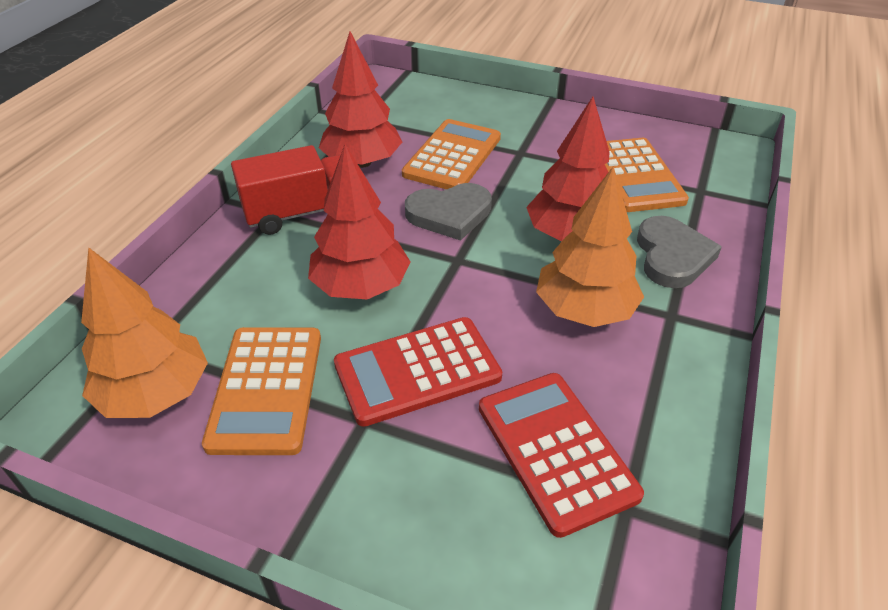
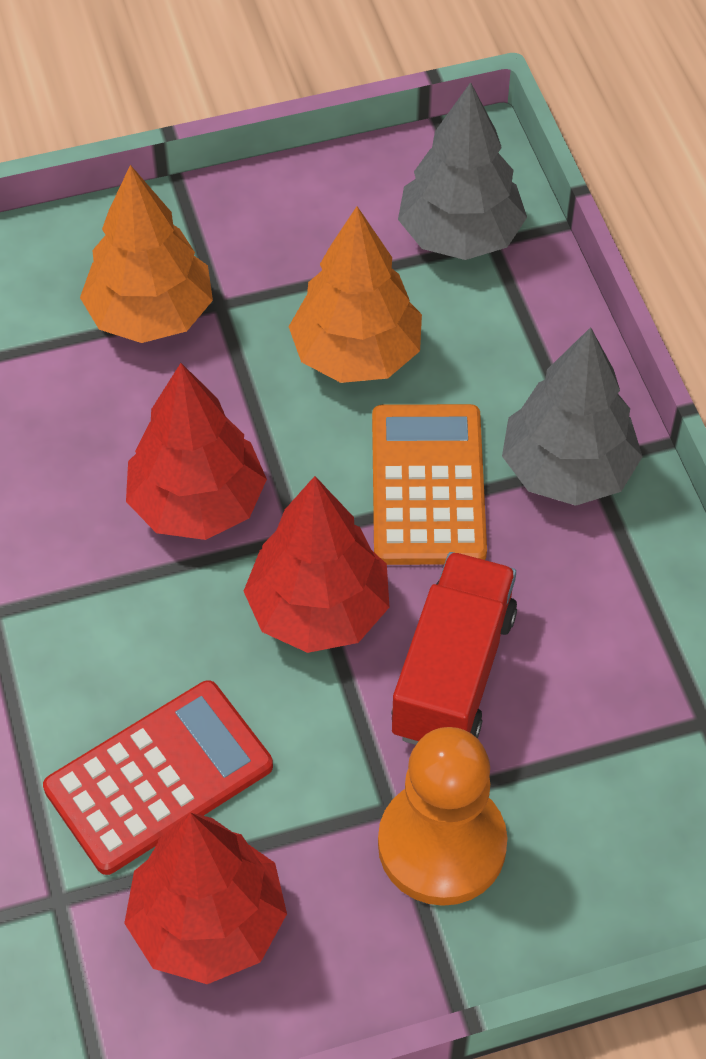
grey heart: [405,183,492,241] [637,216,722,288] = 2 -> none = 0
grey tree: none = 0 -> [398,82,527,260] [502,327,643,506] = 2
orange calculator: [202,327,321,455] [402,119,501,189] [605,138,689,212] = 3 -> [372,404,487,565] = 1
orange pawn: none = 0 -> [378,727,507,906] = 1
red calculator: [334,317,502,427] [479,373,644,538] = 2 -> [43,680,273,875] = 1

